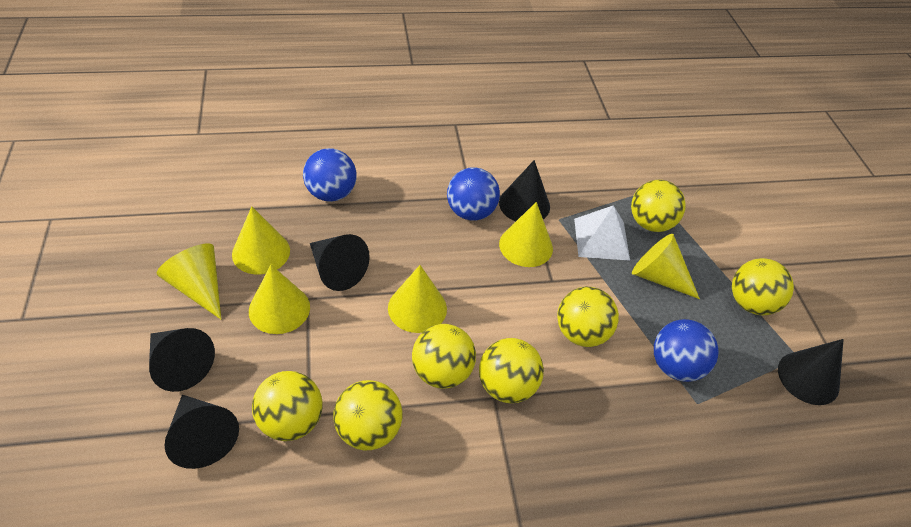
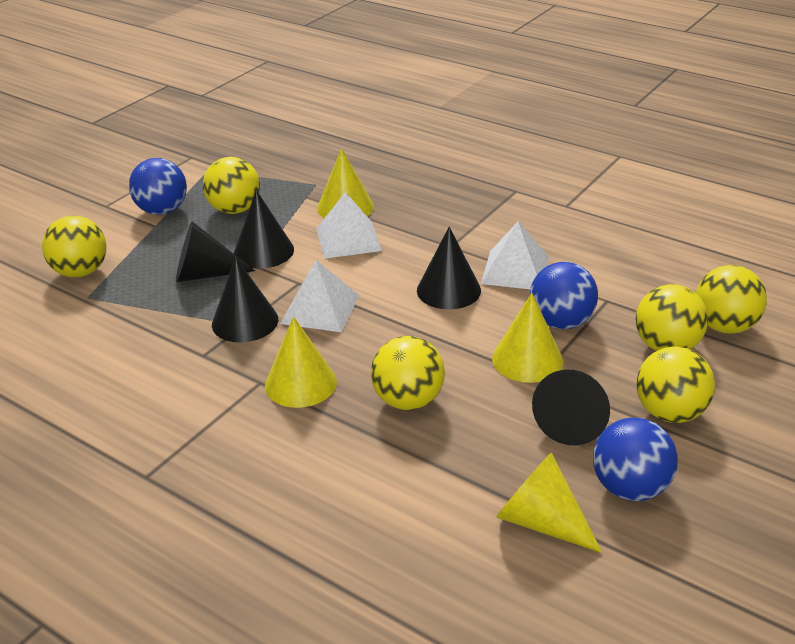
white pyramid: [574,205,630,261] = 1 -> [280,260,359,332] [316,192,382,259] [481,222,549,289] = 3
yellow ball: [252,371,323,441] [333,380,403,450] [412,324,476,388] [479,338,544,403] [557,287,619,347] [631,180,686,232] [732,258,794,315] = 7 -> [42,216,107,278] [203,157,260,214] [371,336,445,410] [636,284,708,351] [636,347,715,423] [696,265,767,334] = 6
yellow cone: [157,243,221,319] [232,206,290,274] [249,265,310,334] [388,265,447,333] [499,202,553,267] [632,234,700,299] = 6 -> [265,316,337,408] [317,148,374,218] [492,293,563,383] [496,452,602,553] = 4

